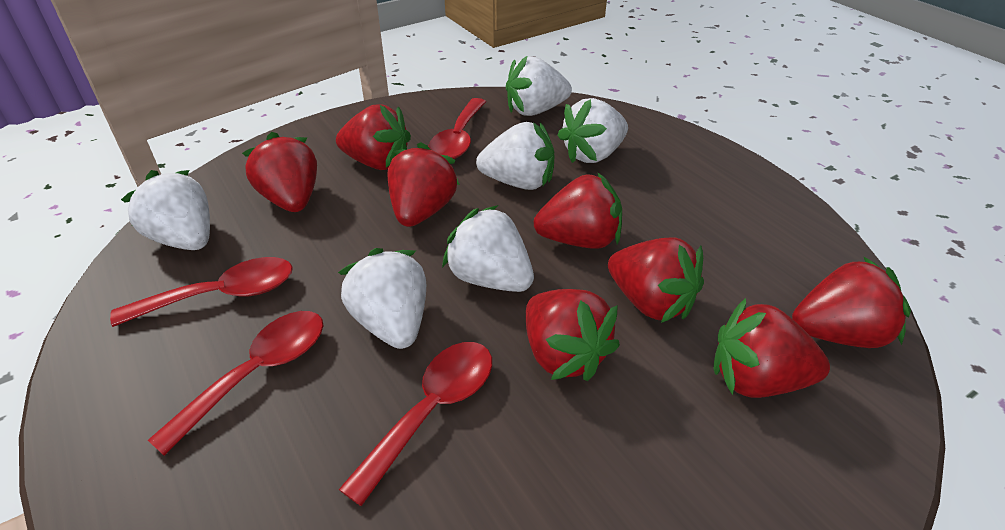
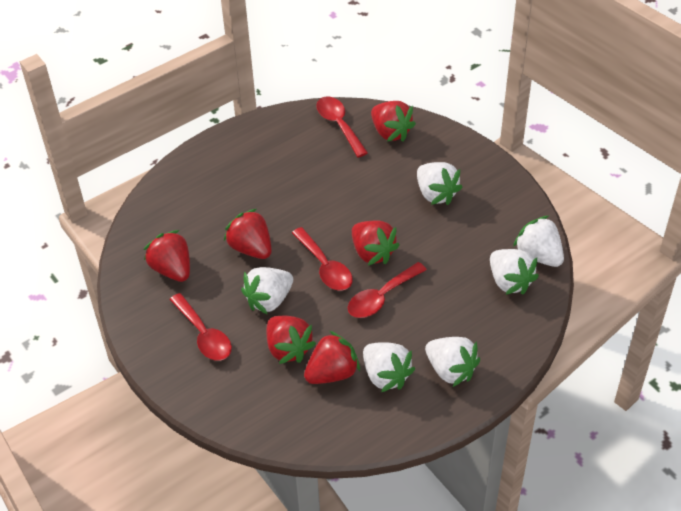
red strawberry: [242,132,317,212] [336,104,411,170] [387,142,460,227] [526,289,620,381] [534,172,622,249] [608,238,704,323] [714,298,830,398] [792,256,911,348] = 8 -> [144,230,190,282] [224,209,272,259] [266,316,316,364] [304,331,360,384] [352,221,400,265] [371,101,416,142] = 6

